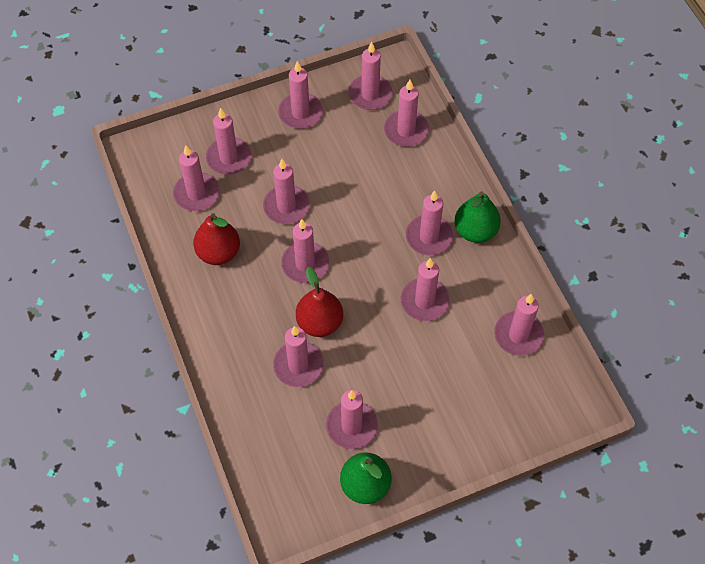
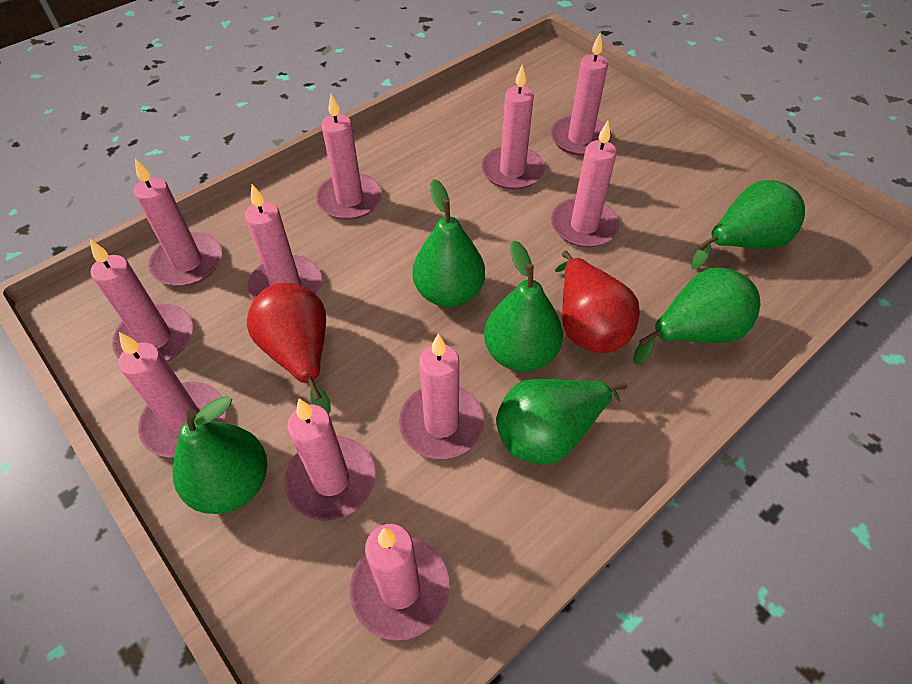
green pear: [340,453,392,504] [454,191,501,243] = 2 -> [173,396,267,514] [412,179,485,307] [484,240,563,372] [496,379,627,464] [633,268,760,365] [691,180,805,269] = 6
pink candle: [173,145,220,211] [206,108,252,175] [263,159,310,224] [273,326,324,387] [278,61,323,129] [281,219,329,283] [326,390,378,449] [348,42,392,110] [384,80,429,147] [400,258,450,321] [406,191,453,255] [494,294,544,356] = 12 -> [90,239,193,362] [118,332,226,457] [134,158,222,286] [245,184,322,301] [284,399,375,521] [316,94,382,220] [350,524,450,641] [399,334,484,459] [481,65,545,190] [551,32,612,156] [551,121,620,247] = 11

